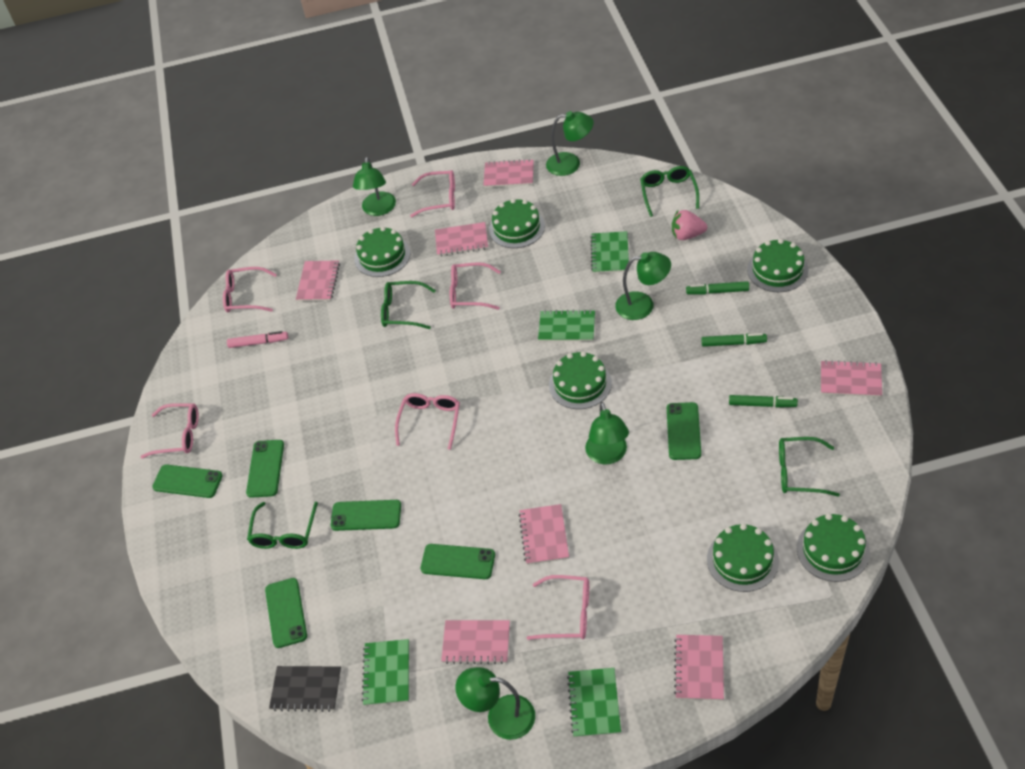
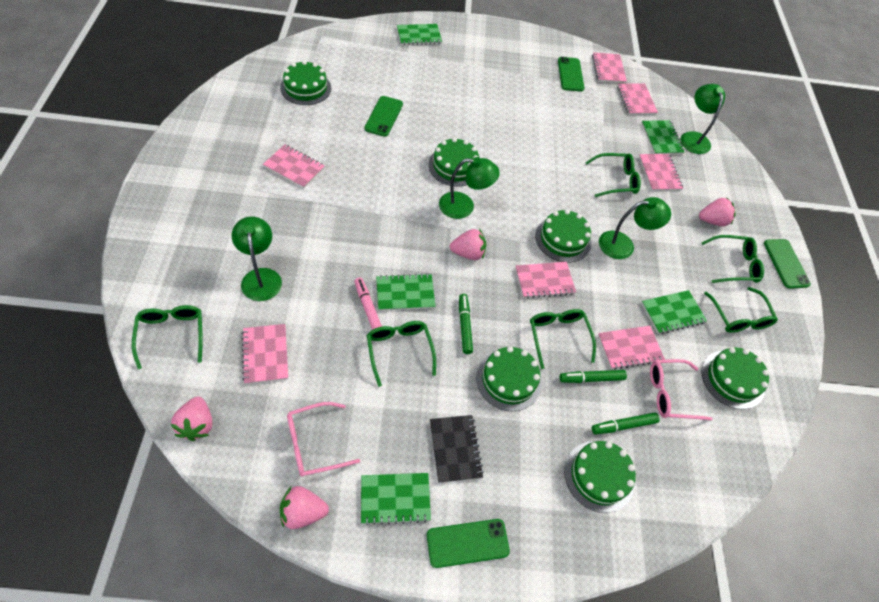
green glasses: [247,502,318,549] [381,281,436,329] [640,166,699,217] [779,437,840,497] = 4 -> [132,305,203,369] [367,321,436,387] [530,309,596,369] [585,153,641,197] [701,235,764,283] [704,287,778,333] = 6
green lamp: [353,157,396,216] [455,667,535,740] [546,111,594,176] [585,402,629,465] [615,252,671,320] = 5 -> [232,217,282,301] [439,157,500,219] [599,197,671,259] [680,84,725,154] = 4
green notebook: [362,639,409,706] [538,310,595,342] [567,668,621,738] [590,231,629,274] = 4 -> [361,473,431,525] [376,274,436,311] [397,24,442,45] [641,120,684,155] [641,290,707,334] = 5
green phone: [152,464,223,498] [246,440,284,498] [265,578,307,648] [331,500,401,531] [421,544,495,579] [667,402,701,460] = 6 -> [364,96,403,136] [427,519,510,568] [558,57,584,92] [764,239,811,289] = 4
pink glasses: [141,403,199,458] [223,267,277,313] [395,393,460,450] [410,170,455,217] [450,262,501,310] [527,575,589,640] = 6 -> [287,402,360,477] [650,359,712,421] = 2
pink strawberry: [672,210,707,240] = 1 -> [171,397,212,441] [280,486,329,529] [450,229,486,260] [699,197,735,226] = 4

